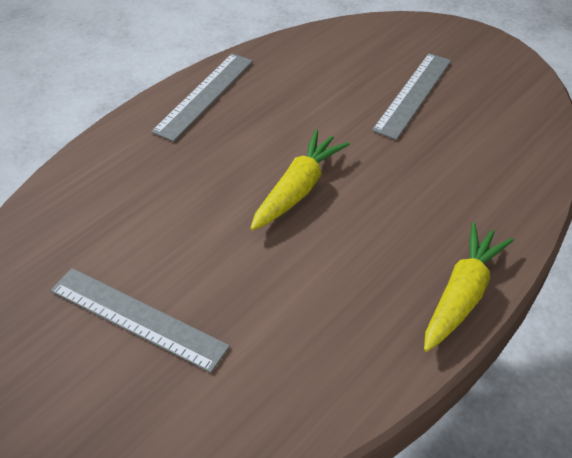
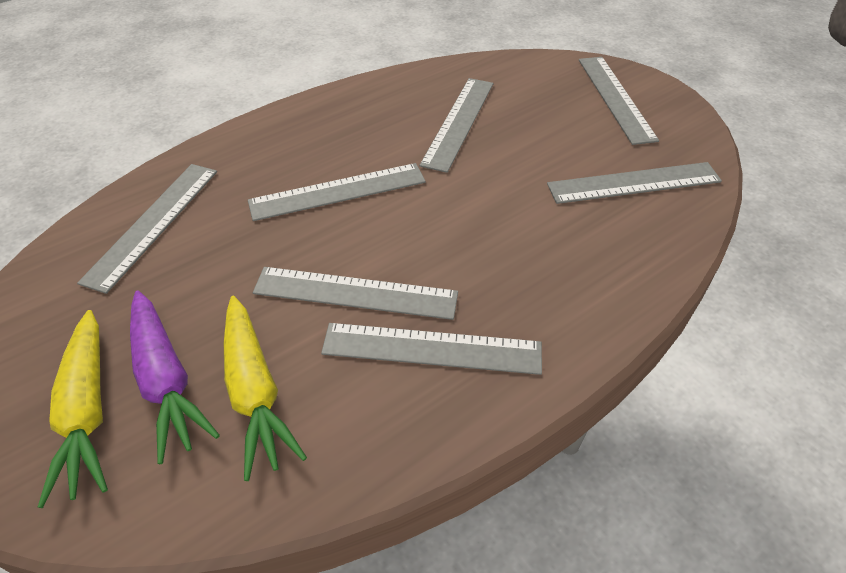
grey ruler: [51,268,230,373] [151,53,253,142] [372,53,451,140] = 3 -> [77,164,217,294] [248,163,426,221] [253,267,458,320] [321,323,542,375] [419,78,493,173] [547,162,722,204] [579,57,659,145] = 7
purple carrot: none = 0 -> [130,290,220,464] = 1

